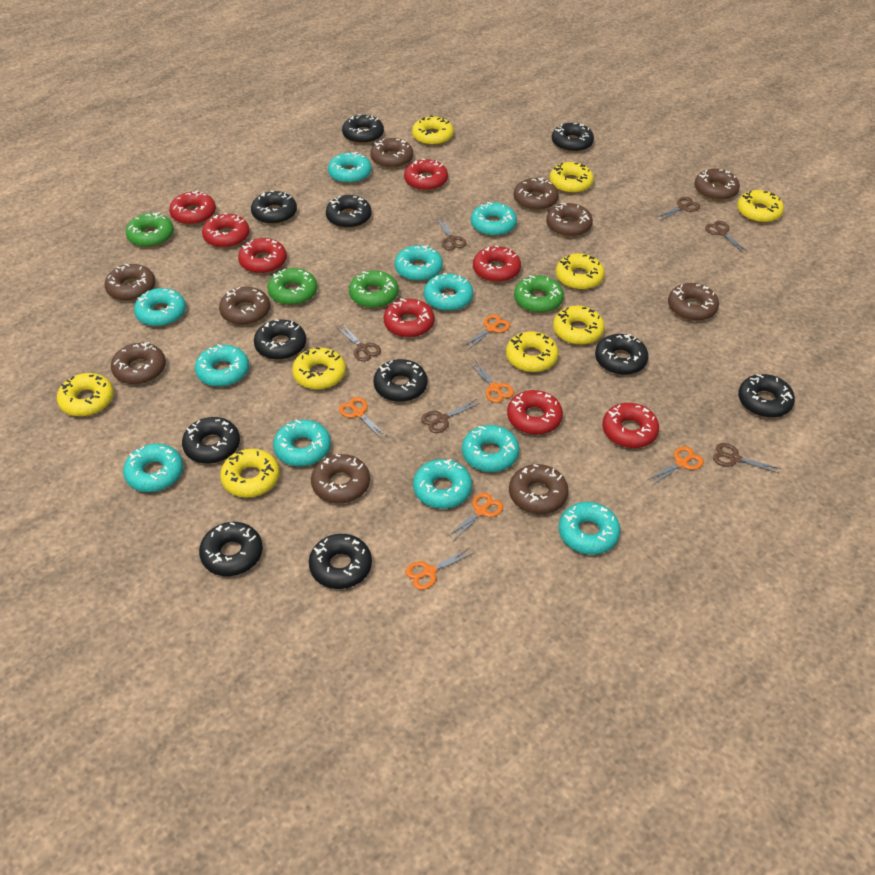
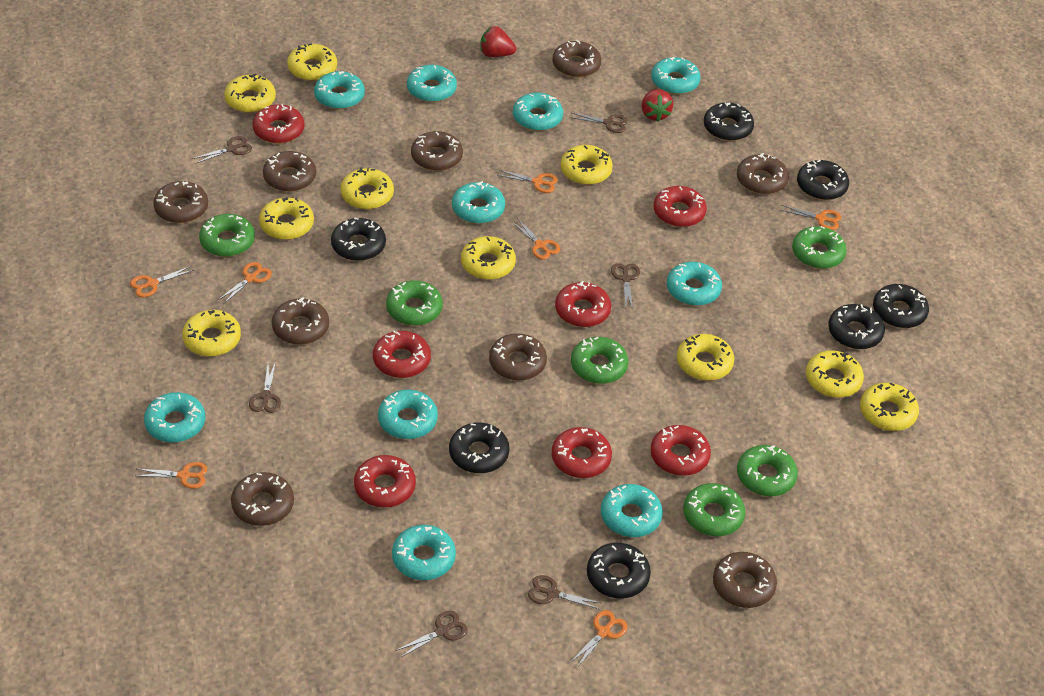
black donut: [182,417,240,464] [199,522,263,576] [251,191,297,224] [254,319,306,360] [309,534,372,589] [326,195,372,228] [342,114,384,144] [373,359,427,402] [552,123,594,152] [595,334,649,375] [738,374,795,418] = 11 -> [331,218,386,261] [449,423,510,473] [587,543,651,598] [704,102,754,141] [797,160,849,200] [828,304,885,349] [873,284,929,328] = 7
brown donut: [105,263,155,301] [111,342,166,385] [219,287,270,325] [311,454,370,504] [370,138,413,168] [509,464,568,514] [514,178,559,211] [546,203,593,237] [668,283,719,321] [694,169,740,201] = 10 -> [153,181,208,223] [231,472,294,526] [263,151,316,192] [272,297,329,345] [411,131,463,171] [489,333,547,381] [552,40,601,78] [713,552,777,608] [737,153,789,194] = 9
green donut: [126,213,174,247] [267,268,317,305] [349,271,398,308] [514,275,564,313] = 4 -> [199,214,255,257] [386,280,443,326] [571,337,629,384] [683,483,745,536] [737,445,798,496] [792,226,847,269] = 6
orange scissors: [339,397,388,440] [405,548,474,590] [448,492,503,540] [462,315,510,350] [469,360,514,403] [646,446,704,486] = 6 -> [130,266,194,297] [136,462,207,489] [218,262,272,303] [497,170,558,193] [512,218,560,260] [570,610,627,668] [780,205,841,230] = 7
red donut: [169,191,216,225] [202,213,250,248] [238,238,287,274] [383,299,434,338] [404,159,448,191] [473,245,521,282] [507,390,563,435] [602,403,659,448] = 8 -> [252,104,305,144] [354,455,416,508] [373,331,431,378] [552,427,612,478] [555,281,611,327] [650,425,711,476] [654,186,707,227] = 7
red strawberry: none = 0 -> [480,26,516,57] [641,89,673,122] = 2
turquoise donut: [123,444,183,492] [134,288,186,327] [195,344,249,387] [273,420,331,467] [328,152,372,184] [395,245,443,281] [413,459,472,509] [424,273,473,311] [462,425,519,472] [471,202,517,236] [559,502,620,555] = 11 -> [144,392,205,443] [314,71,365,109] [378,390,438,439] [392,525,456,580] [407,65,457,102] [452,181,505,224] [513,93,563,131] [601,484,663,537] [651,57,701,94] [667,262,722,306] = 10
yellow donut: [57,373,114,417] [220,449,280,498] [292,347,346,390] [412,116,454,146] [506,331,559,372] [550,162,594,194] [553,306,605,345] [556,253,605,290] [737,190,784,223] = 9 -> [182,310,241,357] [224,73,276,113] [259,197,314,240] [287,43,337,81] [340,167,394,209] [461,236,516,280] [561,145,613,185] [677,334,734,381] [806,350,864,398] [860,382,919,431] = 10

